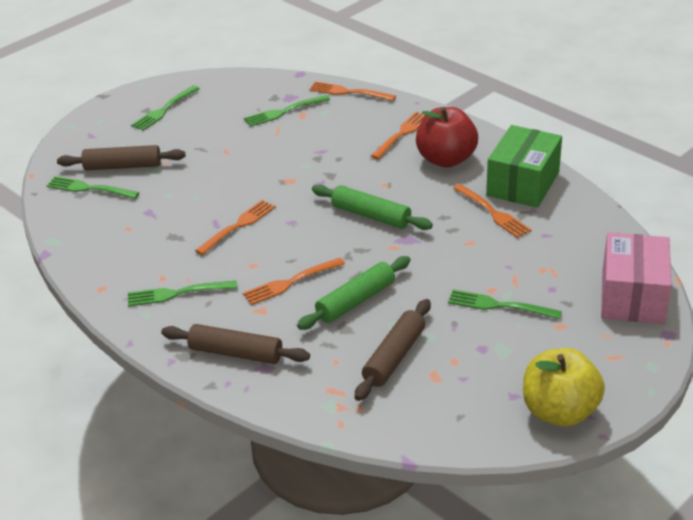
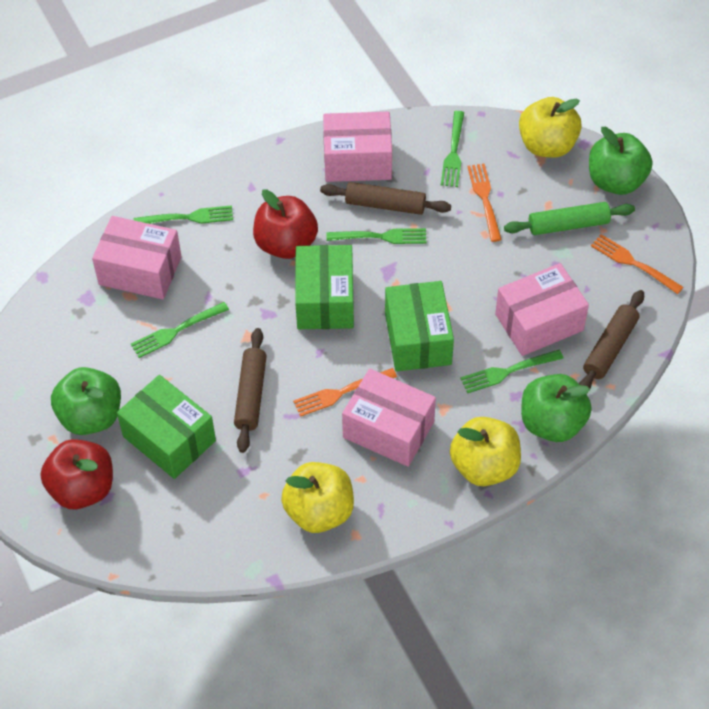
green apple: none = 0 -> [51,367,121,435] [521,374,592,442] [589,127,652,195] = 3
green box: [486,125,562,208] = 1 -> [117,375,216,479] [295,245,354,329] [385,281,454,372] = 3
green rolling pin: [297,256,411,330] [312,184,433,230] = 2 -> [504,202,635,235] = 1
orange fork: [195,200,275,255] [243,258,345,305] [309,81,396,101] [371,112,426,159] [453,184,531,238] = 5 -> [293,368,397,417] [467,164,502,242] [591,234,683,294] = 3
pink box: [601,232,672,324] = 1 -> [92,216,182,299] [323,112,392,182] [342,369,436,467] [495,263,589,356] = 4
red apple: [416,107,478,168] = 1 -> [40,439,113,509] [253,189,318,259] = 2
yellow apple: [523,348,605,427] = 1 -> [281,462,354,533] [450,417,521,486] [519,97,582,158] = 3

